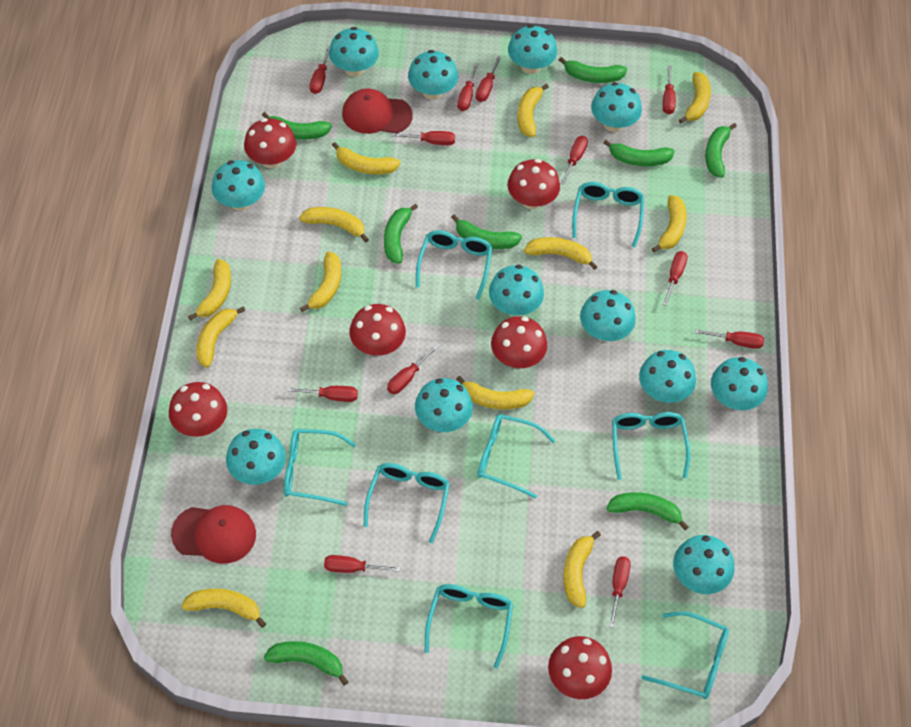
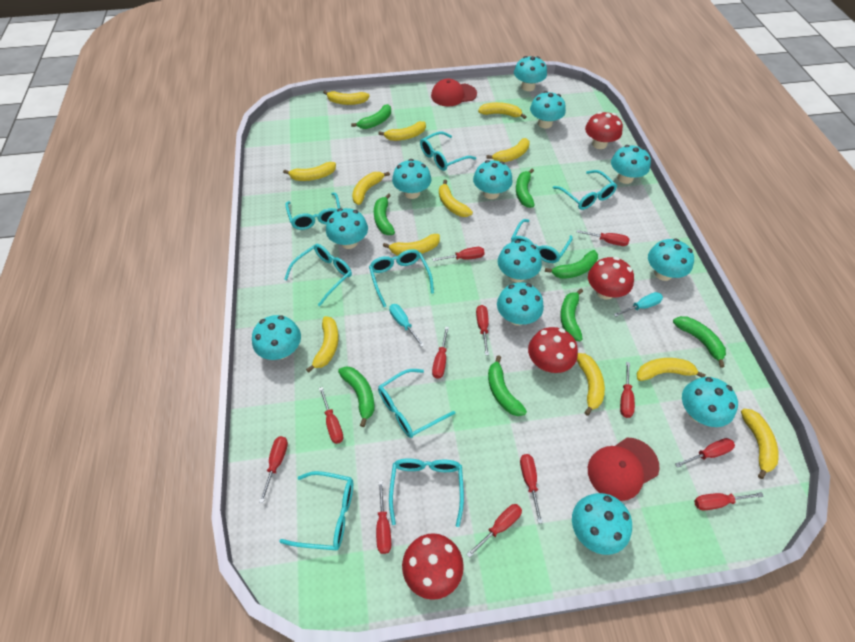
red mushroom: [169,382,227,437] [244,118,296,168] [349,304,406,356] [491,316,547,368] [507,159,560,209] [548,636,612,699] = 6 -> [402,533,464,600] [528,327,578,373] [585,112,623,149] [588,257,634,300] = 4
turquoise glasses: [284,429,356,506] [363,463,450,543] [416,230,493,300] [425,584,513,669] [478,414,555,499] [572,182,645,247] [612,412,690,480] [641,611,729,699] = 8 -> [279,471,353,550] [284,244,352,306] [285,193,340,230] [369,249,434,307] [378,369,455,438] [389,459,464,527] [420,131,476,171] [511,219,573,263] [553,170,617,210] = 9
turquoise screwdriver: none = 0 -> [389,304,424,347] [614,292,663,317] = 2

